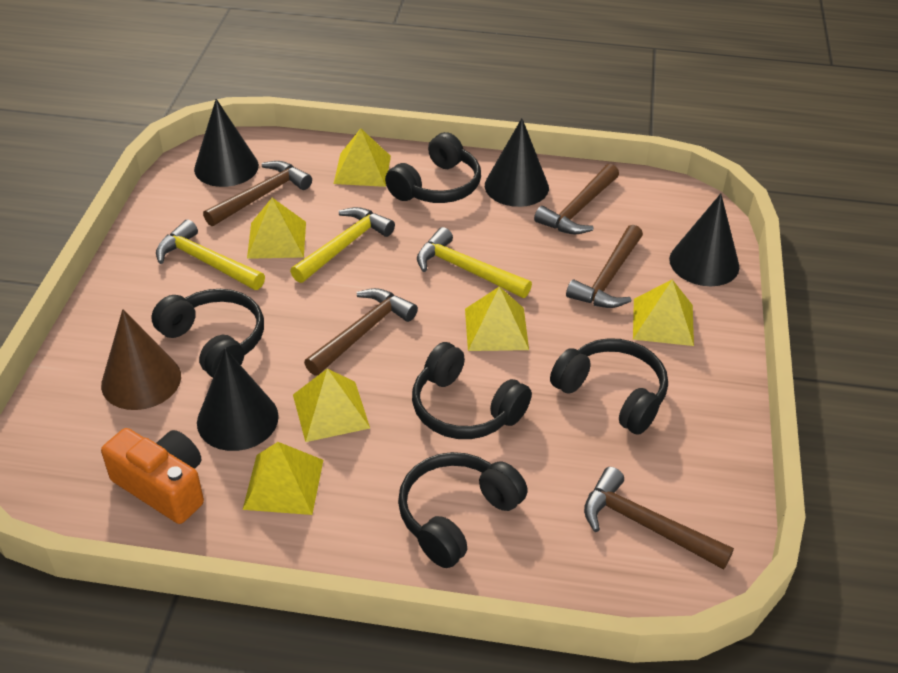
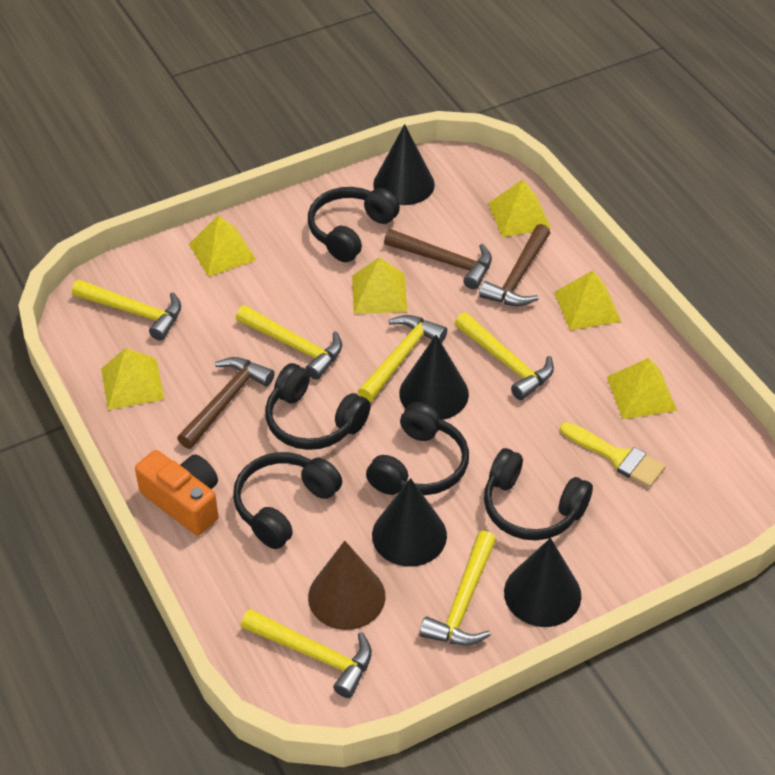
brown hammer: [203,161,312,226] [304,288,418,375] [534,164,619,234] [566,225,643,308] [584,467,734,570] = 5 -> [177,357,275,449] [384,229,492,289] [479,224,550,306] = 3
yellow brush: none = 0 -> [560,422,666,488] = 1
yellow hammer: [156,219,265,290] [290,207,395,283] [417,227,532,298] = 3 -> [72,280,181,341] [236,305,342,380] [241,609,372,698] [358,315,447,402] [419,531,496,646] [455,312,554,400] = 6

